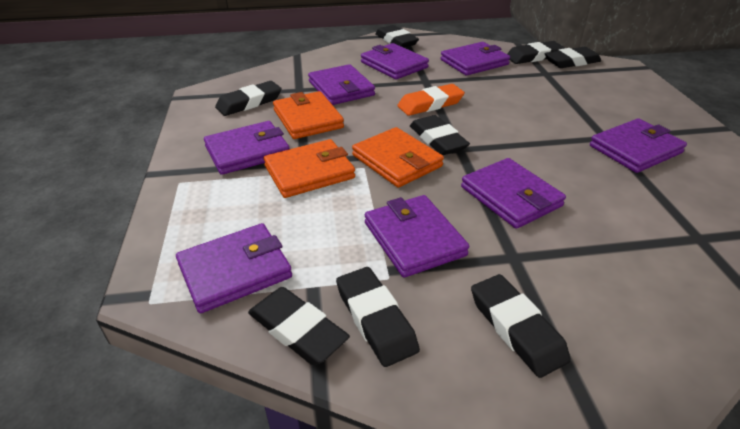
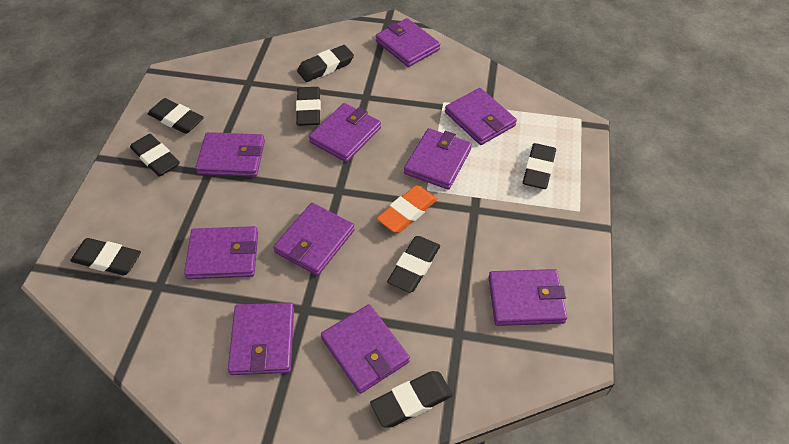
orange wallet: [264,139,355,198] [273,91,344,139] [352,127,444,188] = 3 -> none = 0
purple wallet: [176,223,292,313] [204,121,289,175] [308,64,375,105] [361,43,429,79] [365,195,469,277] [440,42,510,75] [461,158,566,229] [590,118,687,173] = 8 -> [184,226,258,279] [195,132,265,177] [228,303,294,375] [273,203,355,276] [309,103,381,162] [321,304,410,394] [376,18,440,67] [404,128,472,190] [445,88,517,145] [488,269,567,326] = 10

